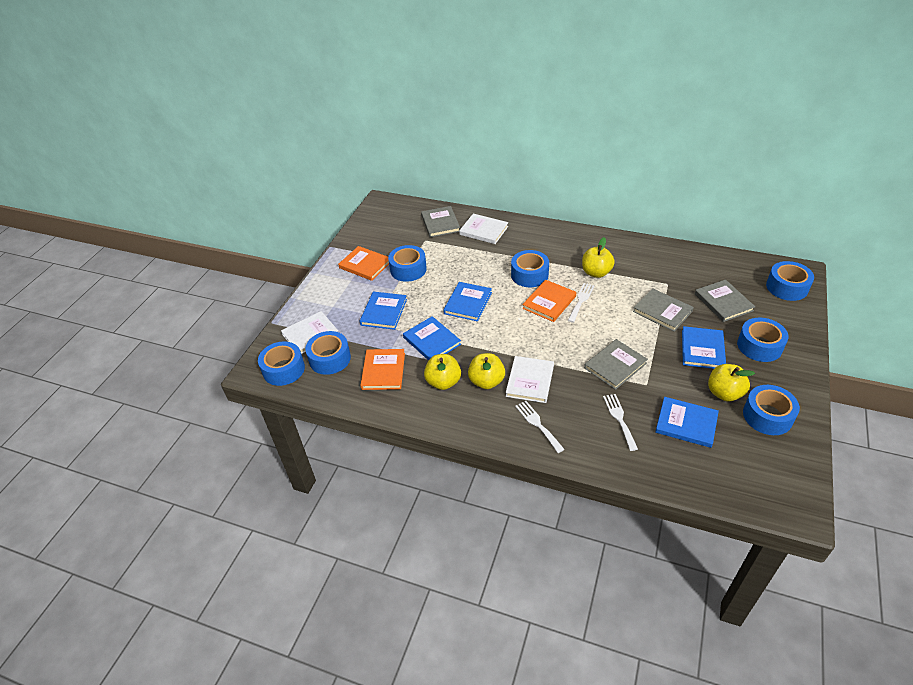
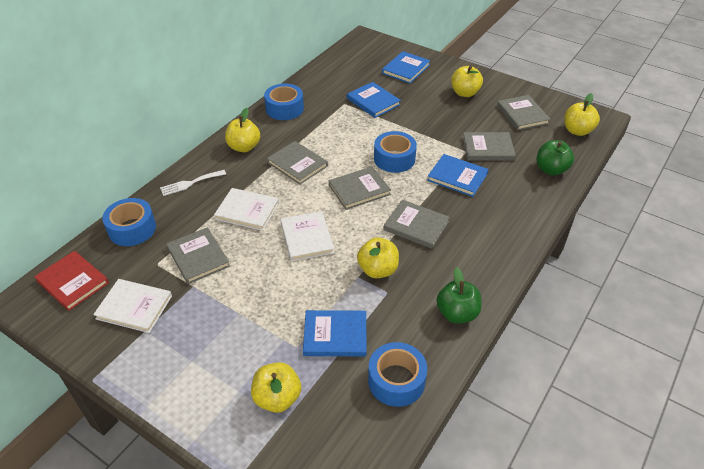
blue book: [360,292,407,330] [403,316,461,360] [443,282,492,322] [655,397,719,448] [682,326,726,369] = 5 -> [303,310,367,356] [347,82,401,118] [382,51,430,83] [427,154,488,197] = 4
blue tape: [258,342,305,386] [305,331,351,375] [388,245,427,282] [511,250,549,287] [737,318,788,362] [743,385,800,435] [766,261,814,301] = 7 -> [102,198,156,246] [264,84,304,120] [368,342,427,407] [374,131,417,173] = 4
green apple: none = 0 -> [436,267,482,324] [537,140,574,176] = 2
grey book: [421,206,460,238] [584,339,648,390] [633,288,694,332] [695,280,755,322] = 4 -> [166,227,230,284] [267,141,328,185] [329,166,391,210] [383,200,450,249] [463,132,516,161] [497,95,551,131] = 6
orange book: [338,246,389,281] [360,349,405,390] [522,280,576,322] = 3 -> none = 0
red book: none = 0 -> [34,251,109,311] = 1
white fork: [515,401,565,453] [567,283,595,323] [603,394,638,451] = 3 -> [160,170,226,196] = 1
yellow apple: [424,354,461,390] [468,353,505,389] [582,237,615,278] [708,364,755,401] = 4 -> [225,108,260,152] [251,362,301,413] [357,237,399,278] [451,65,483,97] [564,93,600,136] = 5

